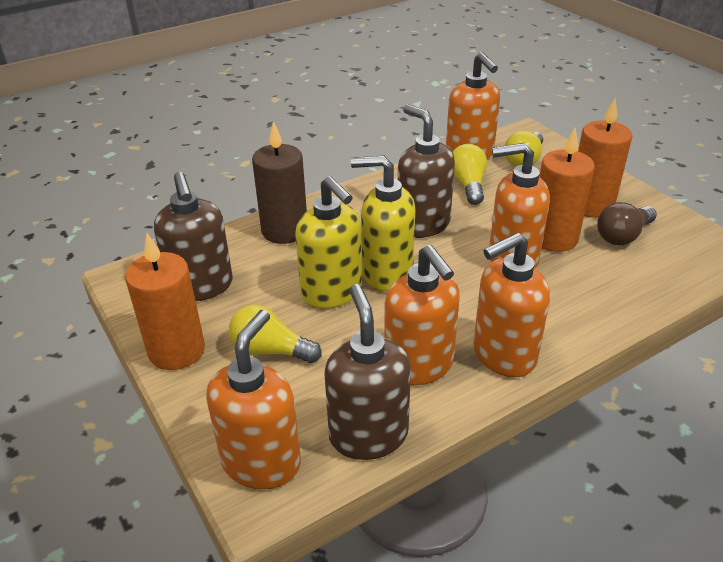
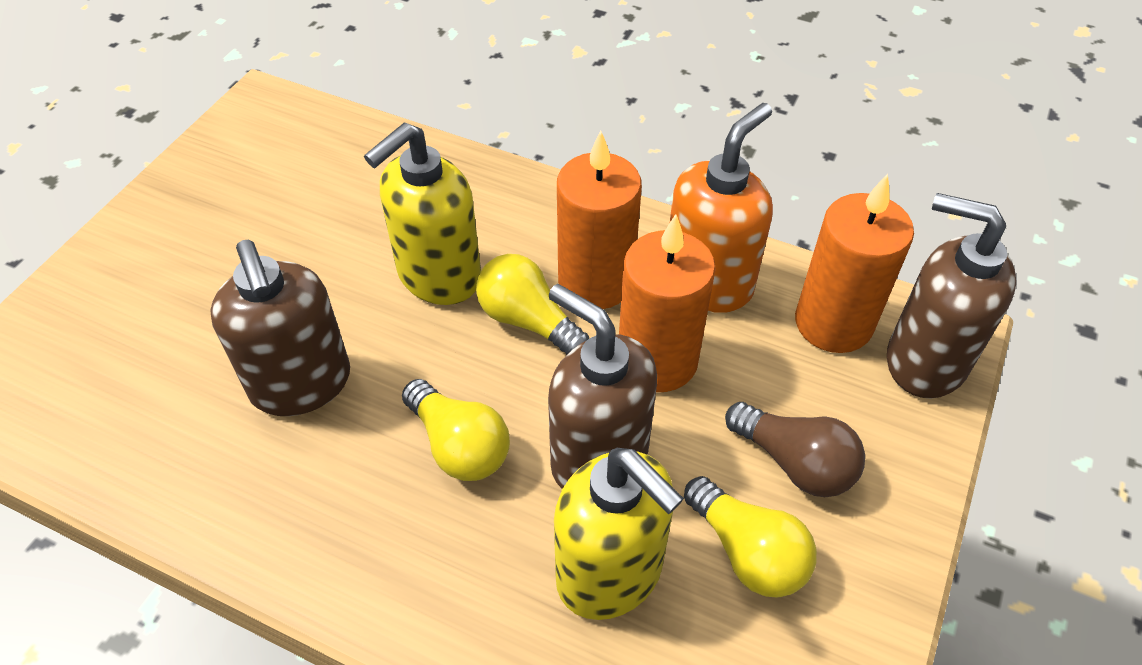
brown candle: [252,121,307,244] = 1 -> none = 0
orange soap dispenser: [206,310,301,489] [384,245,460,386] [446,52,500,159] [473,233,550,378] [489,143,550,268] = 5 -> [670,103,773,313] = 1

